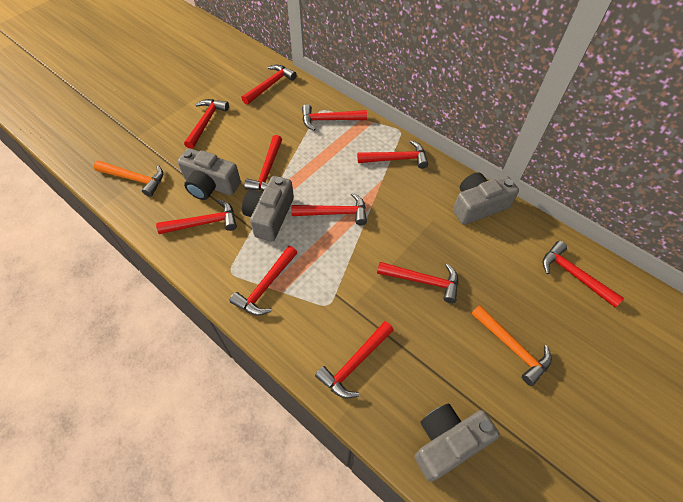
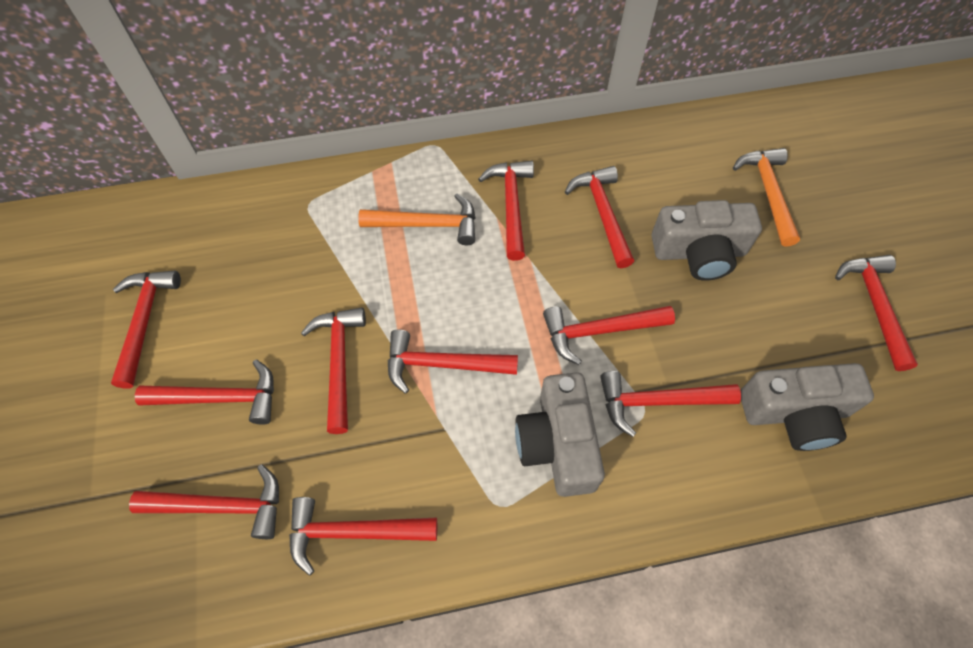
grey camera: [177,148,241,200] [242,176,294,241] [414,404,500,482] [453,172,519,225] = 4 -> [515,372,605,497] [652,200,762,281] [740,363,874,451] = 3

